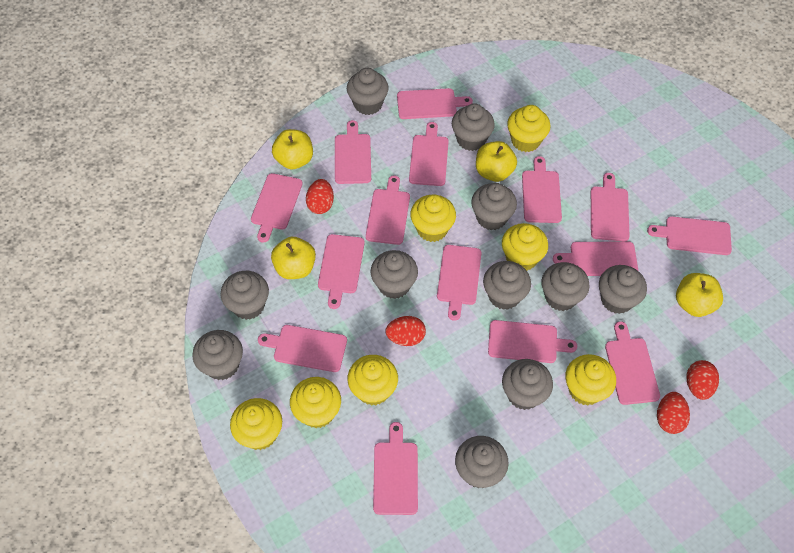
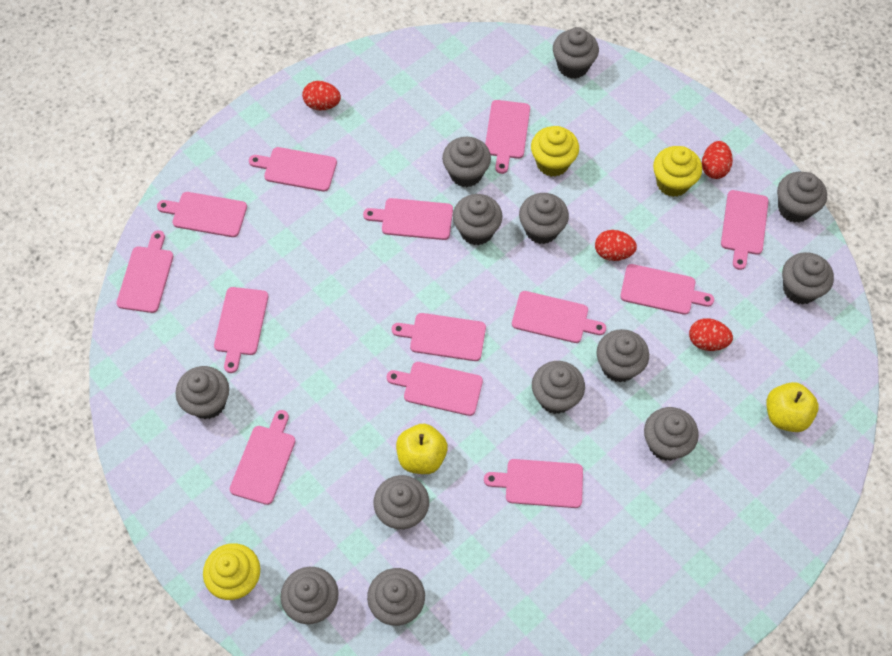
grey cupcake: [192,330,243,380] [220,271,269,320] [347,68,389,115] [370,250,418,299] [452,103,495,151] [455,436,509,488] [471,183,517,230] [483,261,531,310] [502,359,553,410] [541,262,590,311] [599,265,647,314] = 11 -> [176,366,229,419] [281,567,339,624] [367,568,425,626] [373,475,429,530] [442,137,491,187] [453,194,503,245] [519,193,569,244] [532,361,585,414] [553,27,599,79] [596,329,649,382] [644,407,699,461] [777,172,827,223] [782,252,834,305] = 13
pink cutting board: [251,173,303,242] [258,325,347,372] [318,234,365,309] [335,120,371,184] [366,175,410,245] [373,422,418,515] [397,88,473,119] [409,122,449,186] [437,245,481,321] [488,320,577,363] [522,156,562,223] [553,241,638,276] [591,173,630,241] [605,321,660,405] [647,216,732,255] = 15 -> [116,230,174,313] [157,192,247,237] [214,287,268,373] [230,410,295,505] [249,147,337,192] [363,198,453,240] [387,362,483,416] [392,313,486,361] [484,459,583,508] [485,100,530,174] [512,291,606,343] [620,264,714,315] [721,190,769,270] = 13
yellow apple: [271,237,316,279] [272,129,313,170] [476,141,517,182] [676,273,723,317] = 4 -> [396,424,448,474] [767,382,819,432] = 2
yellow cupcake: [230,398,282,450] [290,377,341,428] [347,355,398,406] [410,194,456,242] [502,223,548,270] [507,105,551,152] [565,354,616,405] = 7 -> [203,543,260,600] [531,126,579,177] [653,146,702,197] = 3

